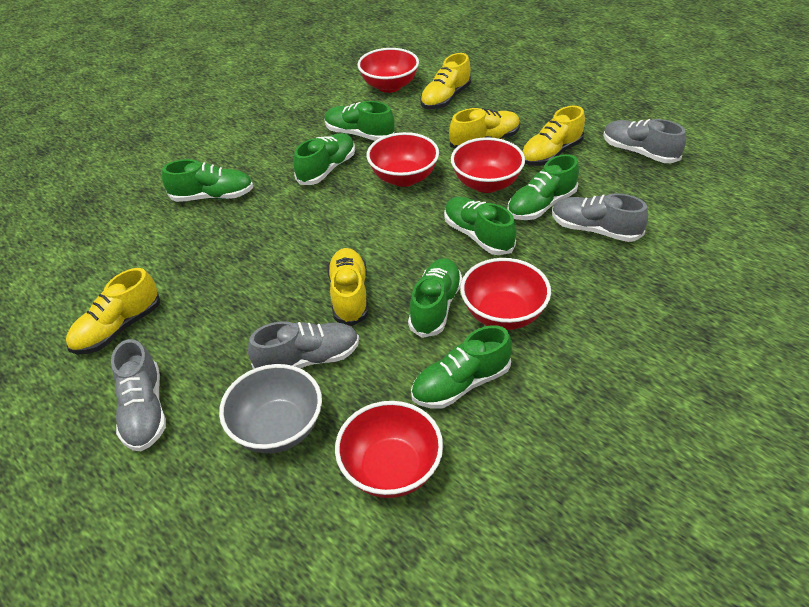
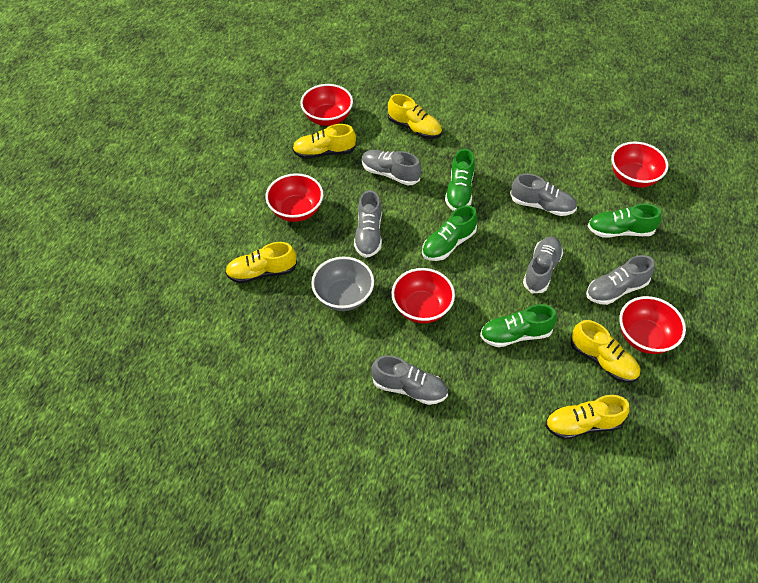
green shoe: [162,159,253,202] [293,133,355,185] [324,101,395,141] [408,258,462,338] [411,325,512,409] [444,197,516,255] [507,154,579,220] = 7 -> [422,205,478,261] [445,149,475,211] [480,304,557,347] [588,204,661,238] = 4
grey shoe: [111,339,166,451] [248,321,359,369] [552,193,648,242] [603,119,686,163] = 4 -> [354,190,382,258] [362,150,421,185] [371,355,448,405] [510,174,577,216] [523,236,563,293] [586,255,654,305] = 6

